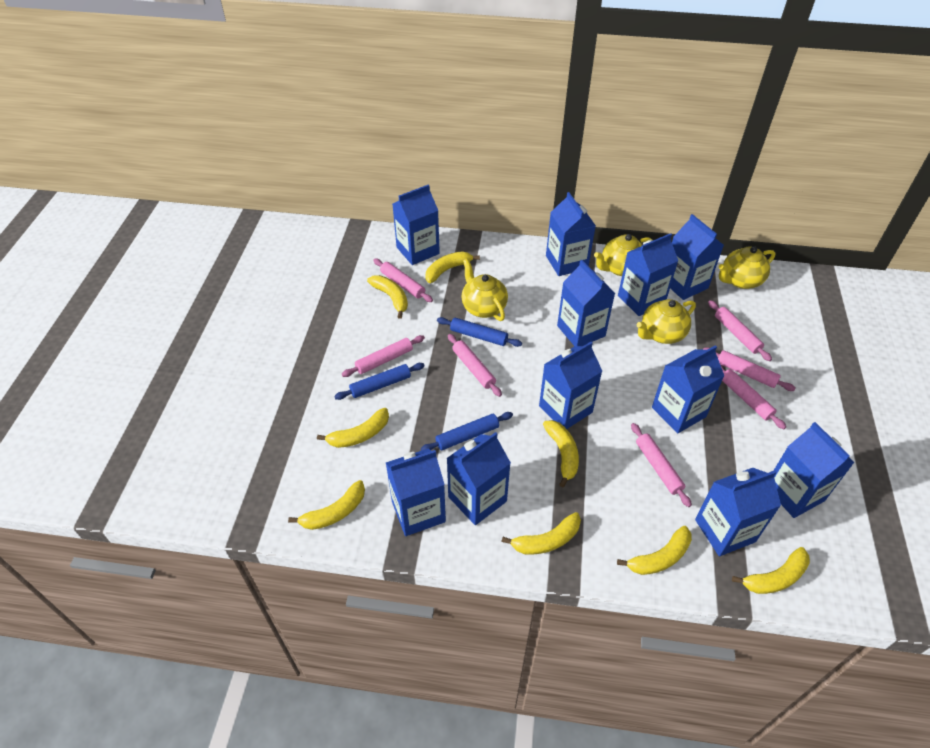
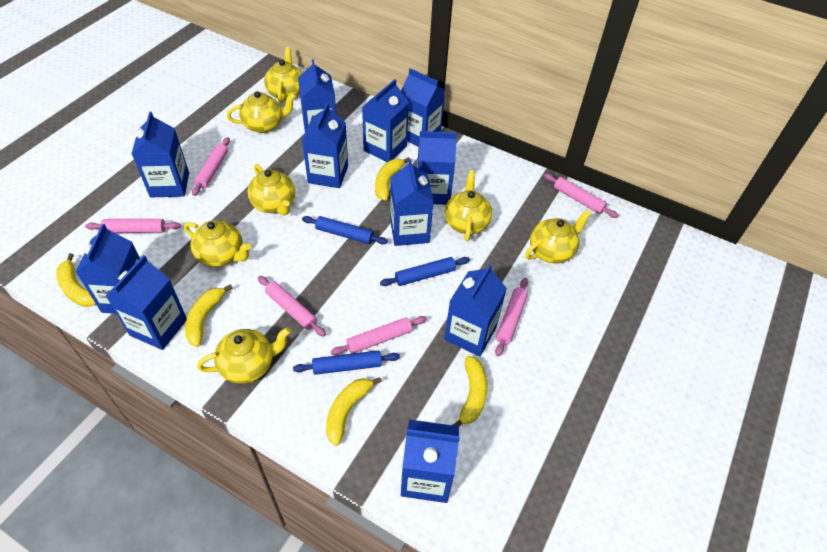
pink rolling pin: [342,335,425,377] [373,259,433,302] [448,334,502,397] [631,423,692,507] [703,348,796,391] [708,300,772,361] [720,364,786,429] = 7 -> [85,219,181,233] [192,137,230,196] [258,276,326,337] [331,316,427,355] [495,278,528,356] [544,173,618,218] = 6
yellow banana: [288,480,365,530] [317,408,389,448] [367,275,408,319] [425,251,480,283] [502,512,581,555] [543,420,579,487] [617,526,692,575] [732,547,810,594] = 8 -> [56,253,96,307] [185,284,233,347] [326,377,382,446] [375,157,410,201] [453,356,488,427] = 5
yellow teapot: [461,258,508,321] [594,234,653,276] [636,299,696,344] [719,246,775,289] = 4 -> [184,220,251,267] [197,327,291,384] [227,91,296,133] [247,164,295,215] [264,47,303,103] [445,171,492,241] [525,210,591,263] = 7

